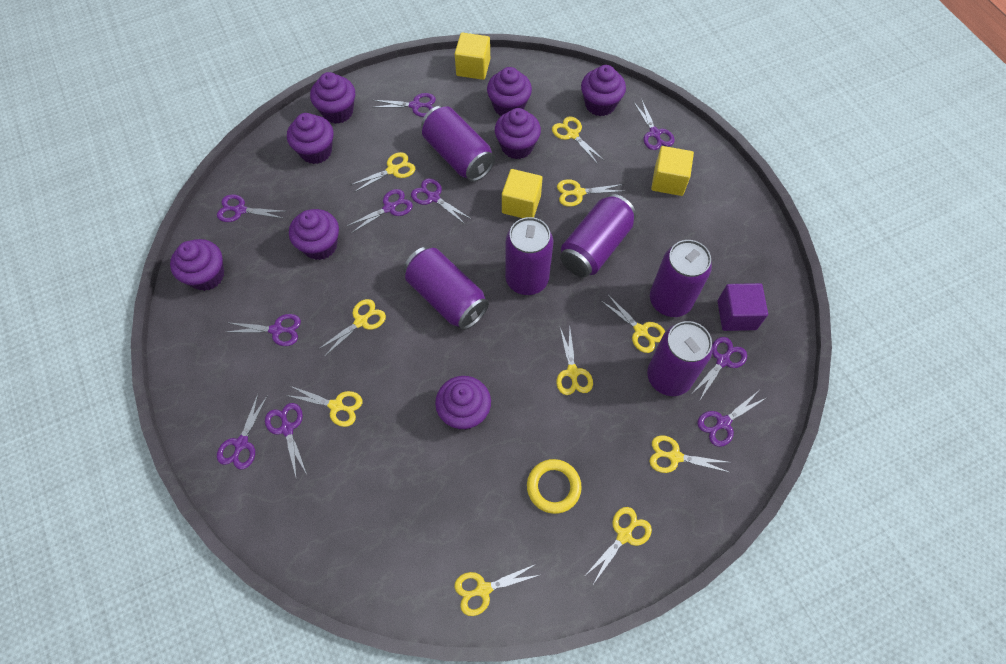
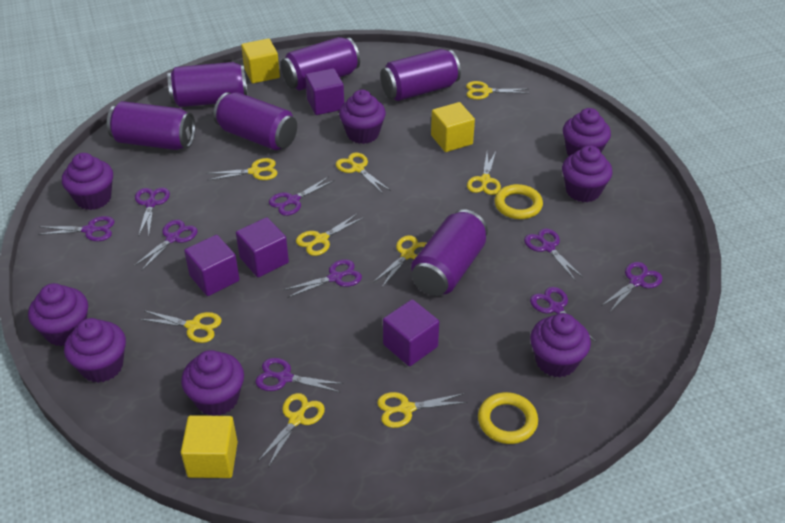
purple cube: [717,283,768,331] = 1 -> [184,235,239,296] [236,217,289,277] [305,68,344,115] [383,299,439,366] = 4
purple scissors: [217,194,287,222] [217,394,268,470] [227,314,301,346] [265,403,307,480] [347,189,413,233] [372,93,436,117] [411,178,471,225] [634,99,675,150] [692,337,747,400] [697,391,766,447] = 10 -> [37,216,115,241] [133,220,198,271] [135,188,170,237] [255,358,344,392] [269,177,335,216] [283,259,362,298] [524,228,584,280] [530,287,596,342] [601,262,662,312] = 9
yellow ring: [527,459,582,514] = 1 -> [478,392,538,444] [494,184,543,219] = 2
yellow scissors: [285,386,362,427] [317,299,386,357] [351,152,415,192] [454,564,539,616] [552,116,605,164] [556,327,593,395] [557,179,624,207] [586,507,652,583] [601,294,665,353] [649,435,731,473] = 10 -> [139,310,221,343] [206,158,278,181] [257,393,325,468] [296,213,364,256] [336,152,391,194] [374,235,426,287] [377,392,467,428] [466,81,530,100] [467,151,501,195] = 9

